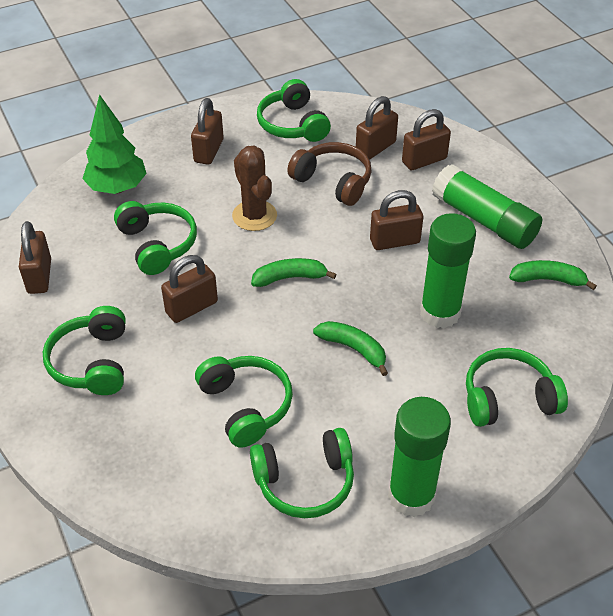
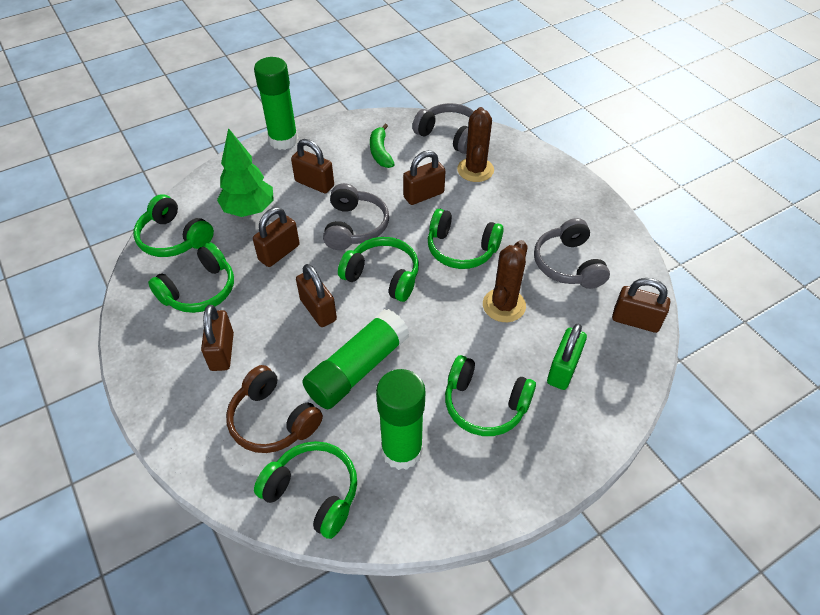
brown cactus: [232,145,277,231] = 1 -> [457,107,494,182] [483,240,527,322] = 2
green banana: [251,258,337,287] [313,321,388,376] [509,260,597,290] = 3 -> [370,124,395,168] = 1
green padlock: none = 0 -> [547,324,587,390] = 1
grey headphones: none = 0 -> [323,183,389,250] [412,103,474,154] [534,218,610,289] = 3

